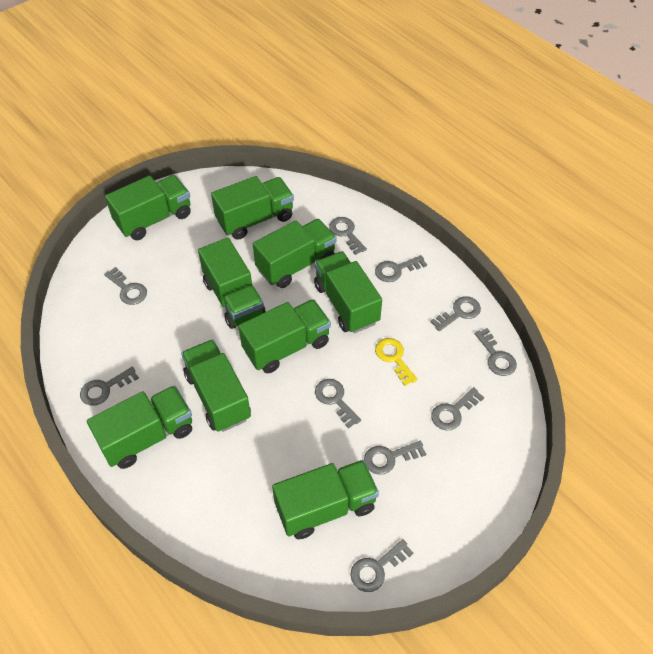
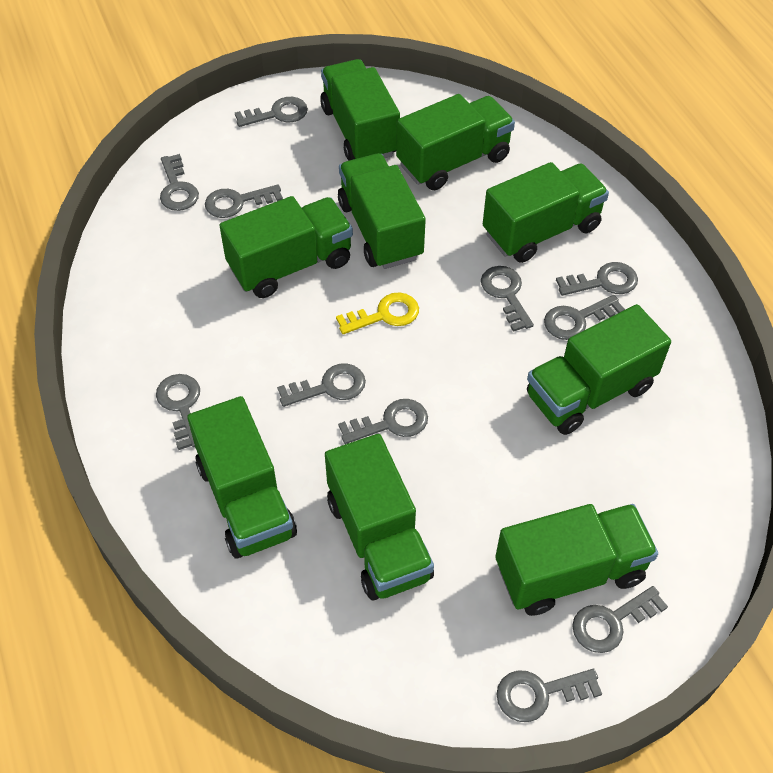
grey key: [80,367,139,406] [104,267,147,305] [315,379,361,429] [329,217,367,255] [350,539,413,592] [364,441,426,475] [375,255,427,282] [430,296,481,331] [431,387,484,431] [475,328,517,376] = 10 -> [156,374,200,450] [160,154,199,211] [205,184,283,218] [235,97,308,127] [277,363,366,407] [338,399,428,444] [481,266,534,332] [496,669,602,722] [544,295,625,340] [556,262,638,296] [572,586,668,653] = 11

